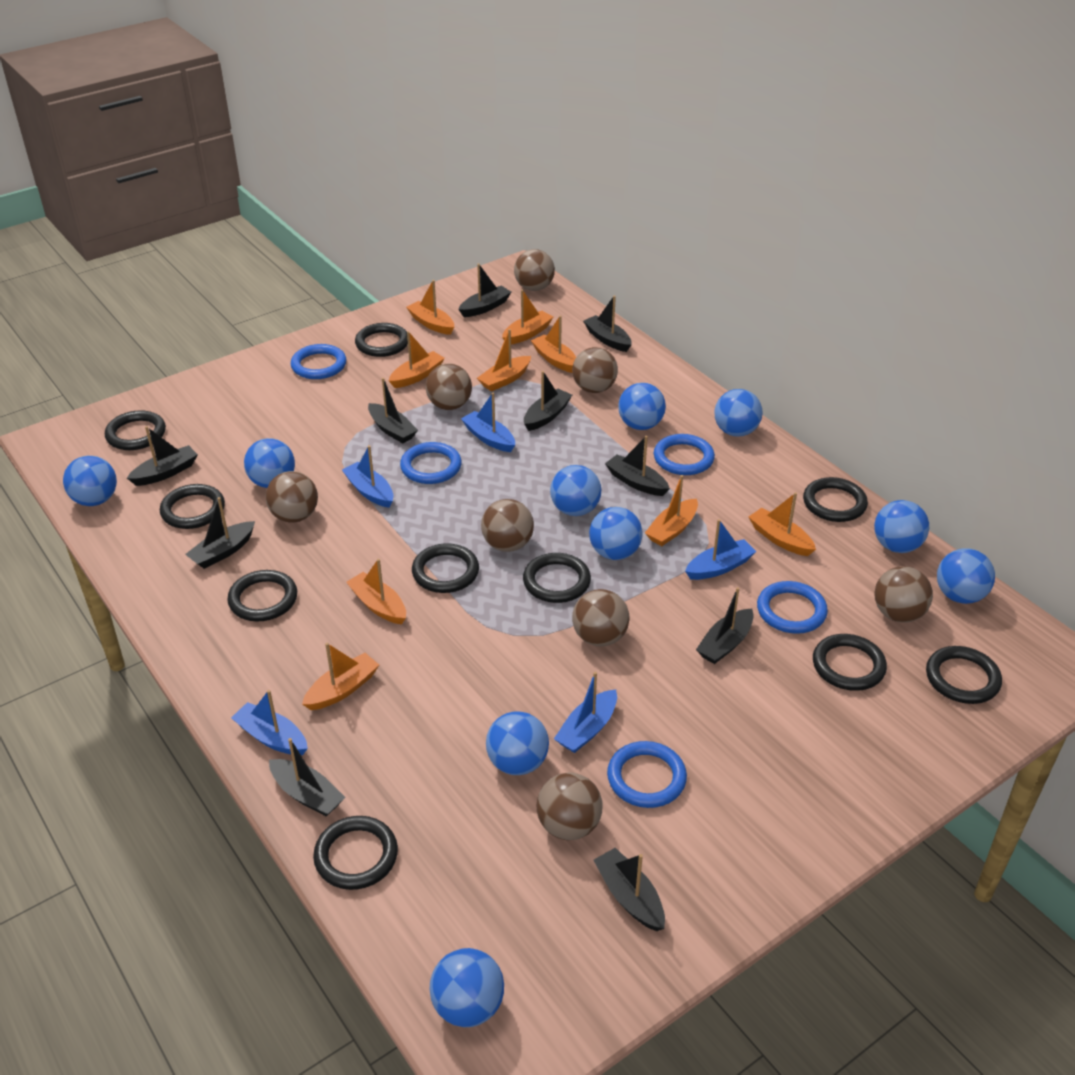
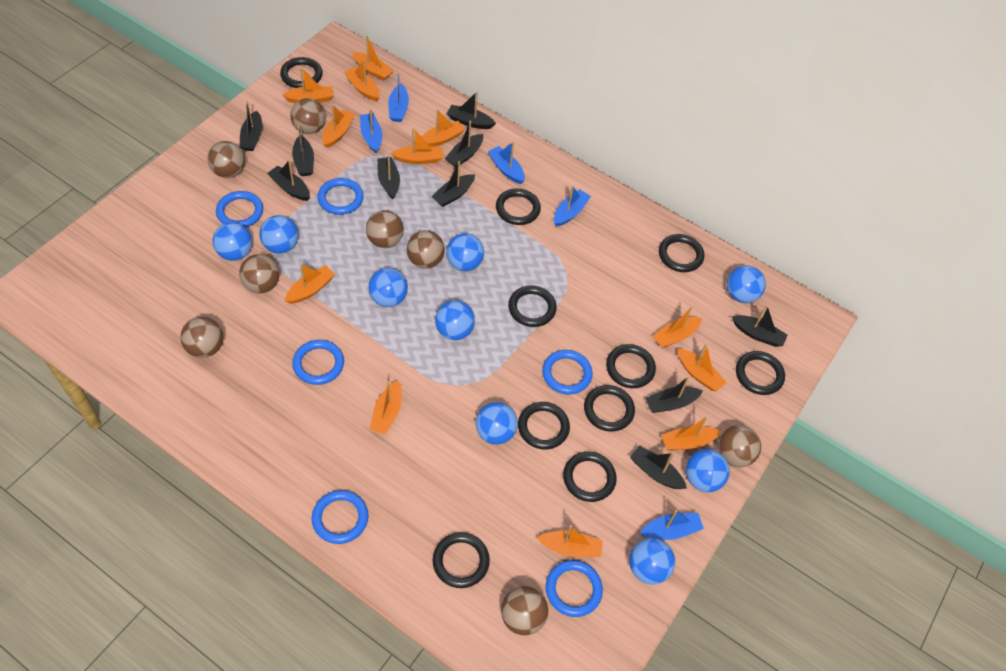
blue ball: [63,456,117,506] [244,438,295,488] [429,948,504,1027] [486,712,549,775] [550,465,601,516] [589,507,643,560] [618,383,666,430] [714,389,762,437] [874,500,929,553] [937,548,995,604] = 10 -> [213,222,252,261] [259,215,298,254] [368,268,408,307] [435,300,475,340] [446,233,484,271] [475,402,518,445] [629,538,675,585] [686,449,730,492] [727,265,766,303] = 9
blue ring: [291,344,346,379] [400,442,462,484] [607,741,687,808] [654,434,715,475] [757,581,828,634] = 5 -> [216,191,263,227] [292,340,344,385] [312,490,368,544] [318,178,364,215] [542,350,593,395] [546,560,603,617] = 6
orange boat: [302,643,379,710] [346,559,406,624] [389,331,445,388] [406,280,454,335] [477,329,531,392] [502,290,553,345] [531,315,576,373] [645,475,698,546] [749,492,816,556] = 9 -> [282,67,333,103] [285,263,335,304] [322,104,355,148] [344,59,380,101] [352,36,394,81] [369,380,402,434] [391,128,443,164] [421,109,465,147] [537,525,603,557] [653,306,702,348] [661,416,721,450] [677,344,727,391] = 12

